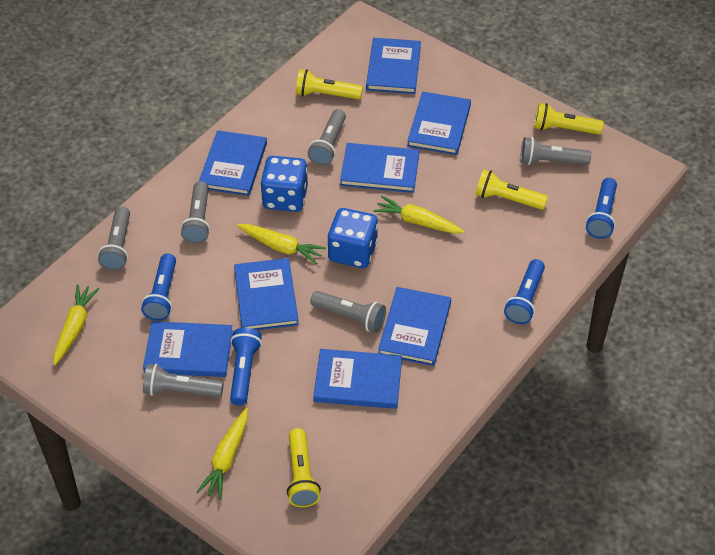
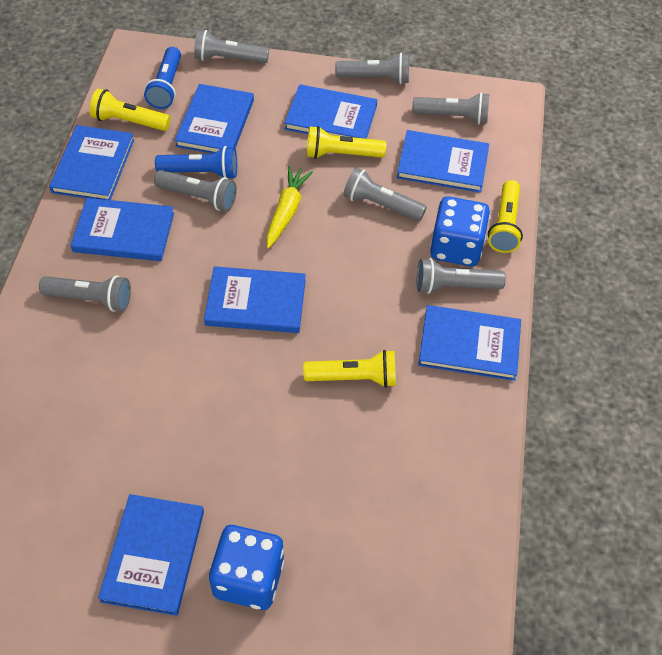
blue flashlight: [141,254,176,321] [230,328,262,405] [504,259,545,324] [586,178,617,239] = 4 -> [144,47,181,109] [155,146,237,178] = 2
grey flashlight: [98,207,130,271] [143,364,224,397] [181,181,210,244] [308,109,346,166] [310,291,386,333] [520,137,591,165] = 6 -> [39,275,131,312] [154,170,237,211] [194,30,269,63] [335,53,409,84] [344,168,427,221] [412,92,489,124] [417,258,506,294] = 7
yellow carrot: [54,284,99,365] [197,408,248,499] [237,224,326,264] [373,196,465,233] = 4 -> [266,166,313,249] = 1

